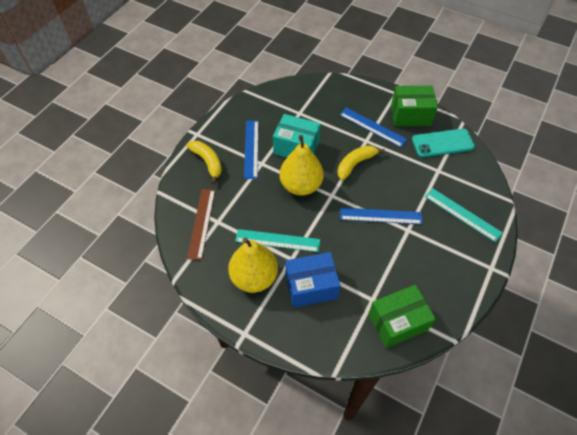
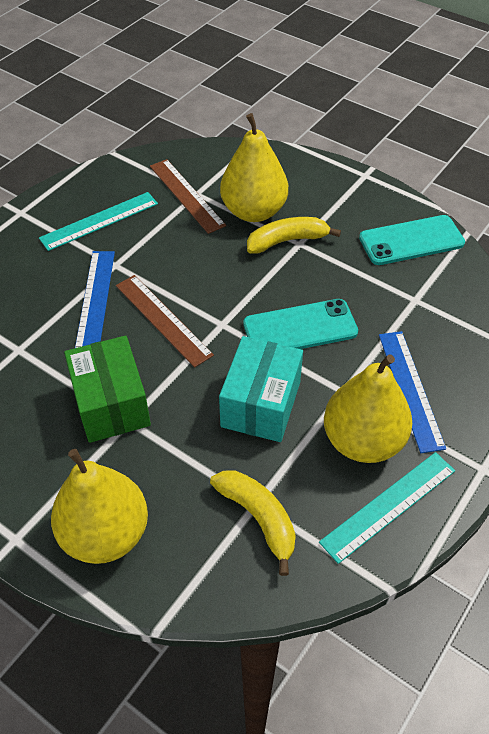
blue box: [285,252,341,308] = 1 -> none = 0
blue ruler: [244,121,259,179] [339,108,408,147] [340,208,423,224] = 3 -> [75,251,115,348] [379,331,446,453] = 2
brown ruler: [187,189,215,260] = 1 -> [116,275,214,368] [150,159,226,234] = 2
green box: [368,285,436,348] [391,86,438,126] = 2 -> [64,336,151,443] = 1
turquoise phone: [412,129,475,157] = 1 -> [243,299,358,349] [359,215,465,265] = 2
yellow pear: [228,238,278,293] [280,135,324,196] = 2 -> [51,449,148,564] [220,113,288,222] [324,354,412,463] = 3

